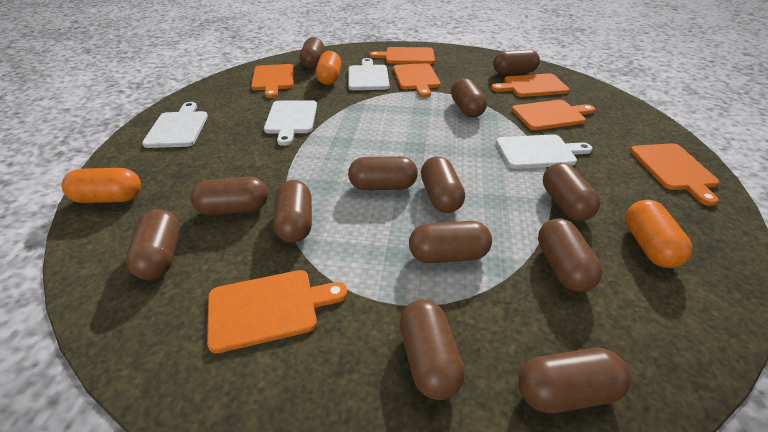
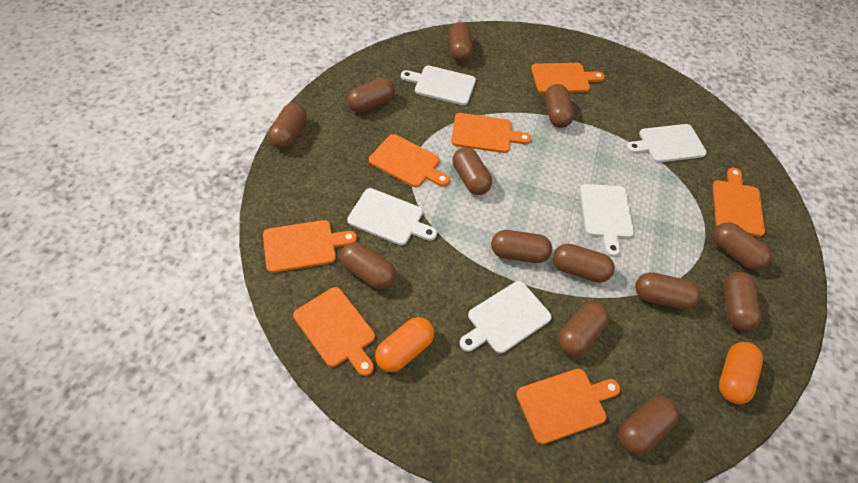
orange capsule: [62,168,141,203] [316,51,341,85] [625,200,692,268] = 3 -> [375,317,434,372] [719,342,763,404] = 2
white cutting board: [142,102,208,148] [264,100,317,146] [348,58,390,90] [496,134,593,169] = 4 -> [347,188,437,245] [401,66,476,105] [460,281,552,354] [580,184,634,257] [626,124,707,163] = 5

